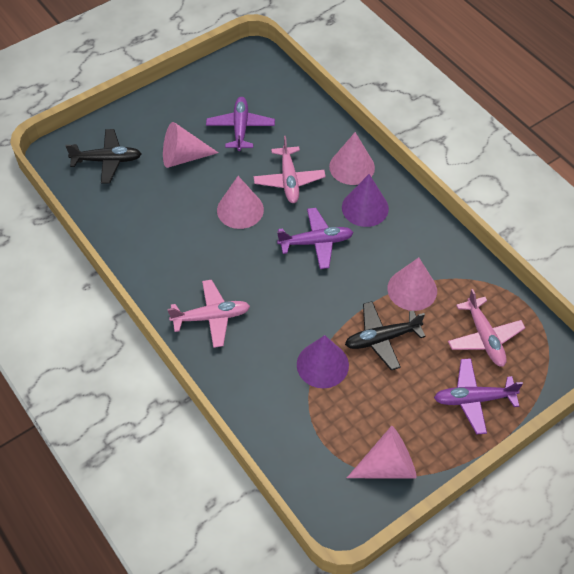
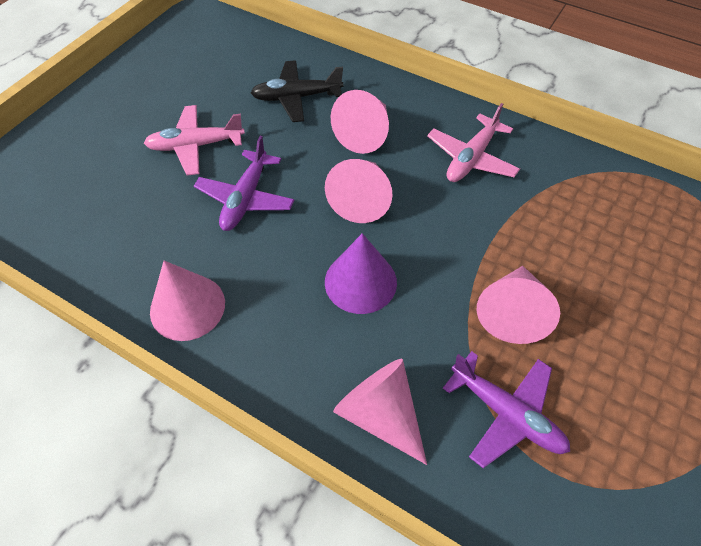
black plane: [66,129,141,184] [345,301,426,370] = 2 -> [251,60,344,122] = 1
pink plane: [167,280,250,348] [253,136,326,203] [448,289,525,367] = 3 -> [144,105,245,176] [427,103,520,182] = 2
purple cone: [297,335,349,388] [342,174,389,227] = 2 -> [325,233,397,314] = 1
purple plane: [206,97,275,151] [277,208,354,269] [434,358,523,435] = 3 -> [194,136,295,231] [443,351,570,468] = 2

